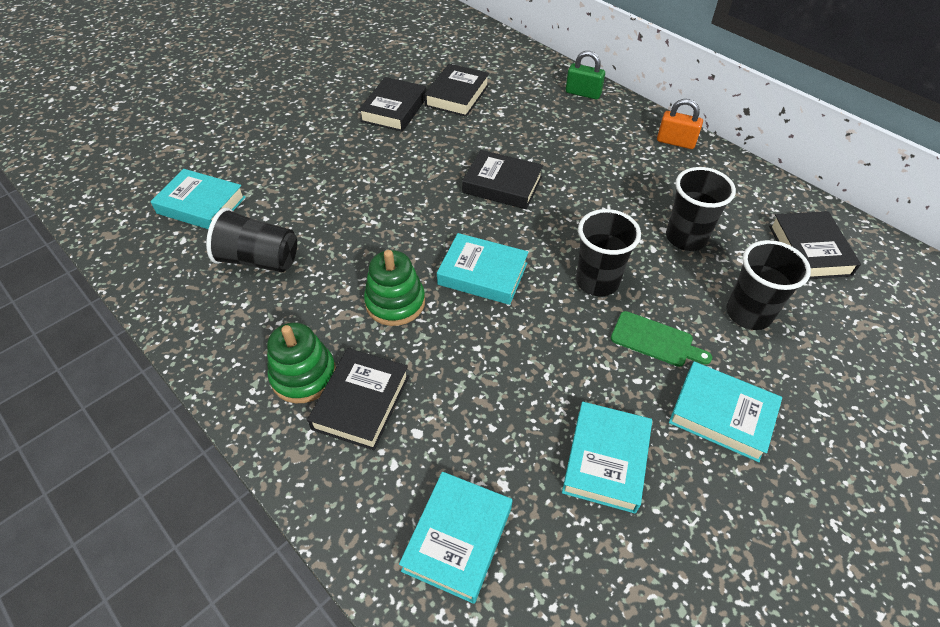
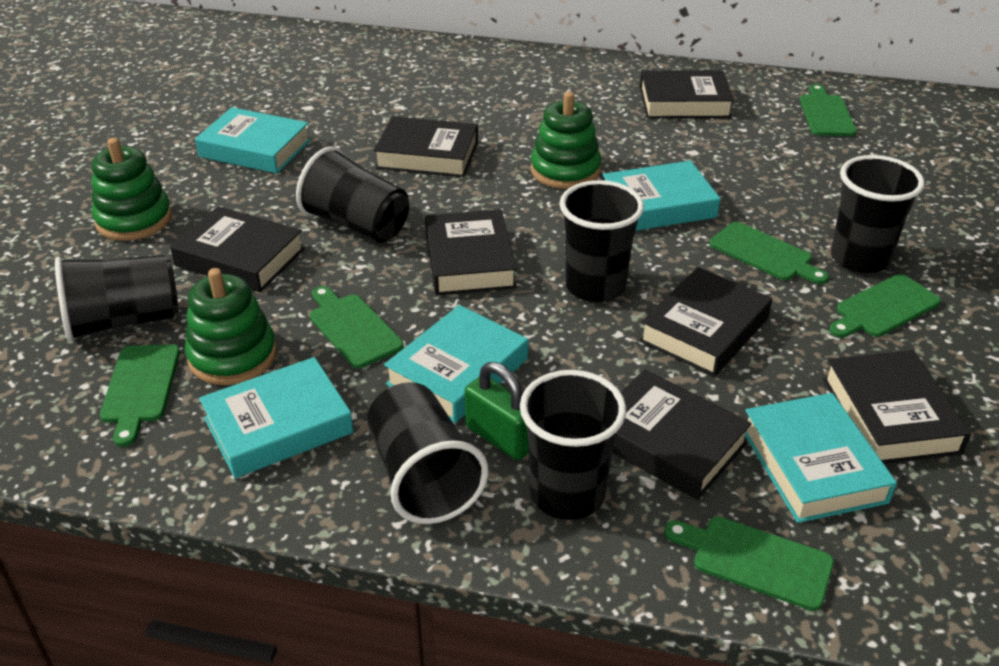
black book: [307,348,409,450] [359,77,427,132] [424,64,489,117] [462,150,544,209] [769,211,861,279] = 5 -> [170,206,305,292] [374,116,478,177] [425,209,517,295] [612,369,752,500] [639,267,772,377] [640,70,734,118] [823,350,971,464] = 7
black cup: [206,208,297,272] [576,209,641,296] [666,167,736,251] [726,240,811,330] = 4 -> [55,255,179,342] [296,147,409,243] [367,382,489,524] [520,370,626,520] [560,180,644,303] [831,155,925,274] = 6
green cutting board: [611,311,712,367] = 1 -> [100,344,180,447] [310,286,404,368] [664,517,834,611] [709,222,829,284] [800,84,857,136] [829,274,941,338] = 6
green stacking toy: [267,322,336,403] [364,250,425,326] = 2 -> [91,138,172,241] [185,268,277,385] [531,92,601,189] = 3
orange padlock: [657,99,703,149] = 1 -> none = 0

